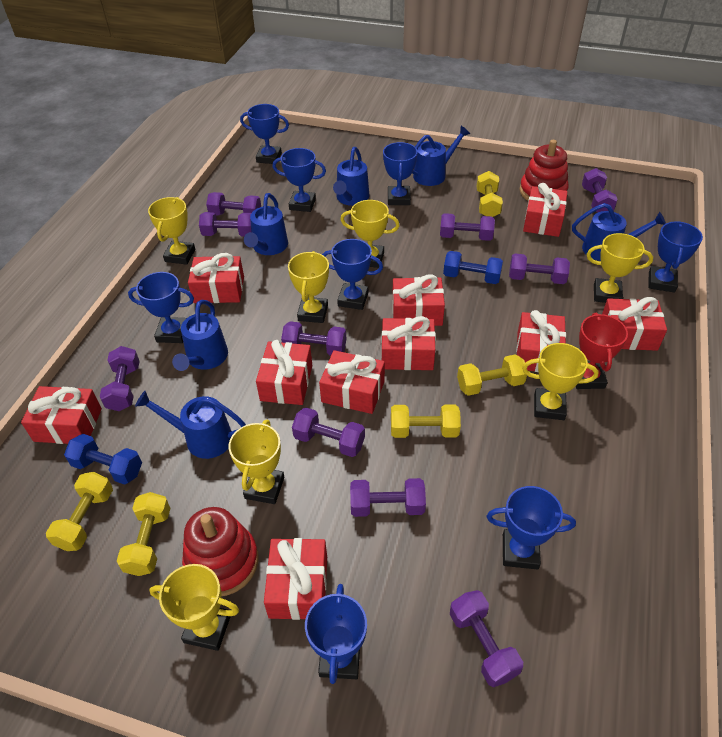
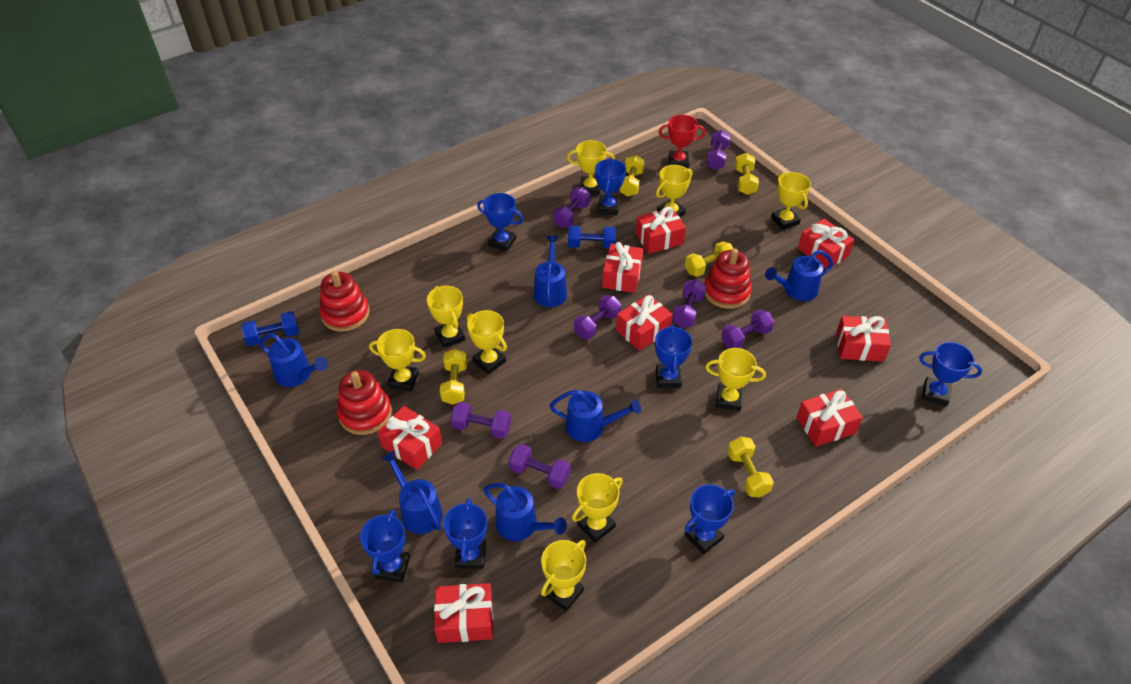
blue trophy: [128,272,194,343] [240,104,289,164] [273,148,326,212] [305,584,367,684] [322,239,383,310] [383,142,418,205] [487,486,576,570] [648,221,703,293] = 8 -> [360,510,410,582] [443,498,487,569] [477,193,523,252] [595,159,626,215] [655,325,692,388] [685,484,735,554] [919,342,982,406] = 7
purple dumbbell: [100,346,140,411] [199,212,251,237] [206,192,261,216] [281,321,346,355] [292,408,365,457] [350,478,426,517] [440,213,495,241] [450,590,523,687] [509,253,570,284] [582,168,618,213] = 10 -> [451,402,511,439] [509,444,571,489] [553,187,590,228] [574,295,621,339] [672,279,706,328] [706,130,731,170] [721,309,775,348] = 7
red gift: [21,386,102,444] [188,253,244,303] [256,340,312,405] [264,538,327,620] [319,350,385,414] [381,316,436,370] [392,274,445,326] [516,310,566,372] [523,183,567,237] [602,297,667,351] = 10 -> [377,406,442,470] [434,583,493,643] [602,242,643,293] [616,294,673,351] [636,207,686,254] [796,389,863,447] [798,219,854,269] [836,316,891,362] = 8
red stacking toy: [182,507,259,596] [520,140,569,201] = 2 -> [319,271,370,332] [337,370,392,435] [704,249,752,309] = 3
yellow trophy: [148,197,195,265] [149,564,239,651] [229,420,284,504] [288,251,329,323] [340,200,400,268] [522,343,598,420] [587,233,653,303] = 7 -> [369,329,426,391] [427,286,465,348] [467,310,507,374] [541,540,586,612] [567,140,615,195] [572,473,623,543] [656,165,692,217] [705,348,766,411] [771,172,811,230] = 9

